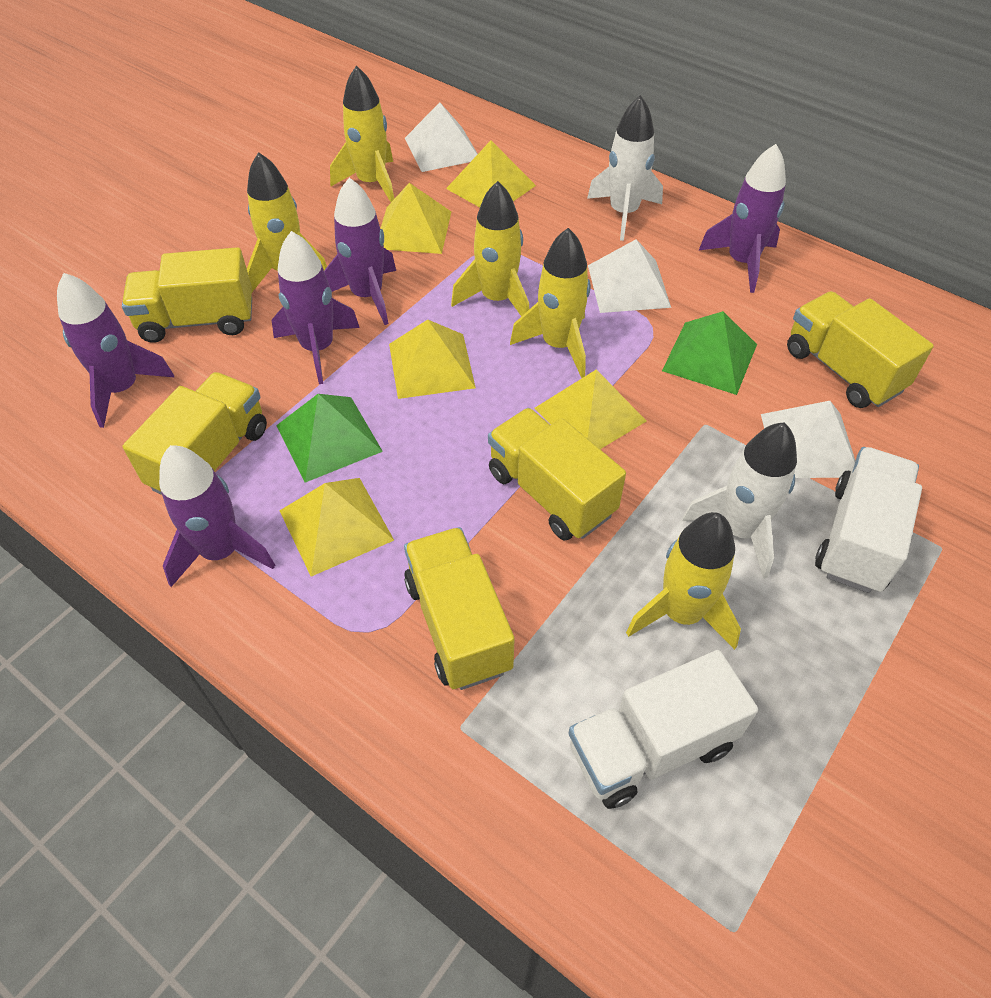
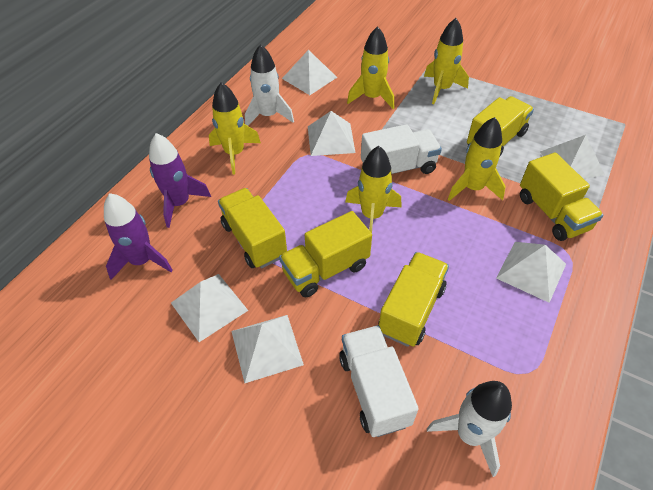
green pyramid: [276,394,383,483] [662,311,757,395] = 2 -> none = 0
purple rocket: [57,273,175,428] [159,445,275,587] [272,231,360,384] [324,178,396,325] [698,144,786,293] = 5 -> [104,193,173,280] [149,133,211,228] = 2
white pyramid: [405,102,477,172] [588,239,671,313] [761,401,855,478] = 3 -> [171,274,248,342] [231,315,304,383] [282,50,337,95] [308,111,356,156] [496,242,566,303] [540,135,605,179] = 6
yellow pyramid: [279,478,394,577] [380,183,451,254] [389,320,476,399] [446,140,536,207] [534,369,647,449] = 5 -> none = 0

